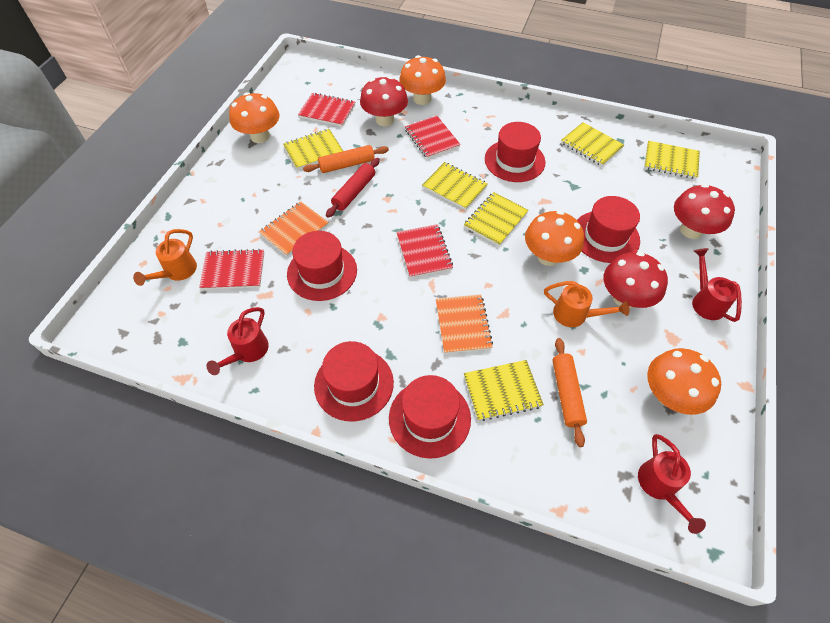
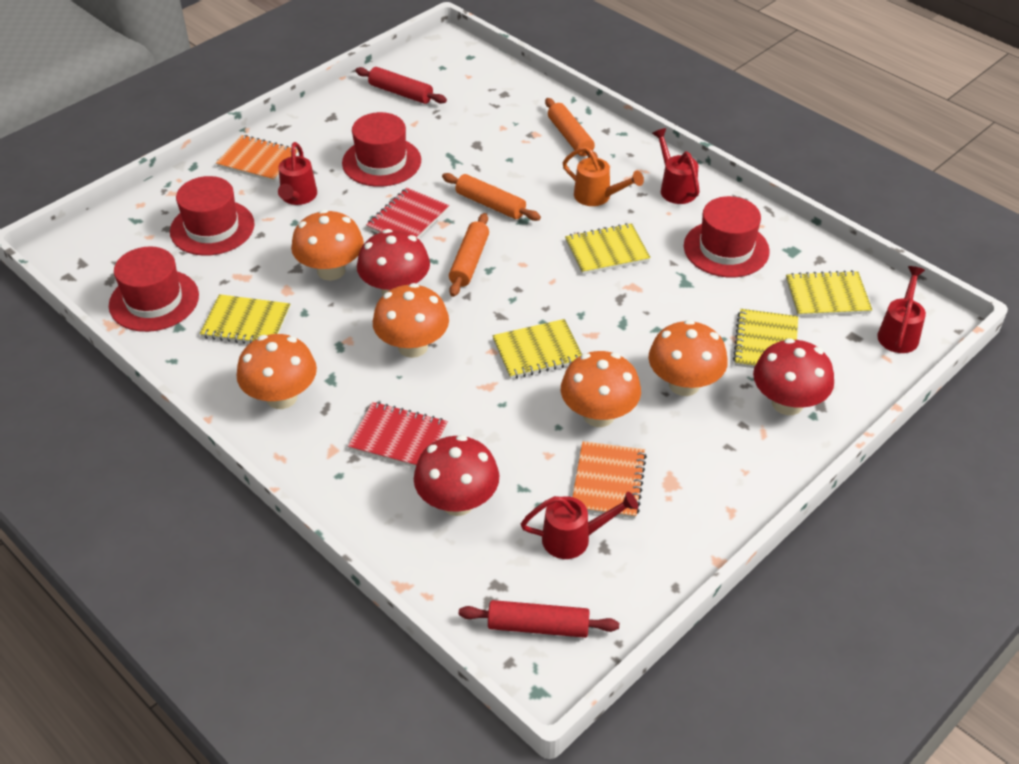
orange mushroom: [229,92,280,143] [399,55,446,105] [525,211,584,266] [647,348,721,415] = 4 -> [237,334,317,409] [291,209,364,281] [373,283,449,358] [561,351,641,427] [649,320,728,396] = 5
orange rolling pin: [303,145,389,173] [552,338,587,447] = 2 -> [442,173,541,221] [449,213,489,297] [545,98,598,158] = 3
orange watering can: [133,229,197,286] [544,281,629,327] = 2 -> [562,146,644,206] = 1
red hat: [287,231,357,301] [314,341,394,421] [389,375,471,459] [485,122,545,182] [577,196,640,263] = 5 -> [109,246,199,332] [170,176,255,256] [342,112,421,187] [684,196,770,277] = 4
red notebook: [199,249,264,290] [298,93,355,127] [397,224,453,278] [405,116,461,159] = 4 -> [348,402,448,468] [366,188,449,238] = 2
red rolling pin: [326,158,380,218] = 1 -> [355,67,447,104] [459,600,619,638] = 2
red watering can: [206,307,269,375] [638,434,706,534] [692,248,742,322] = 3 -> [278,142,317,205] [521,492,638,559] [652,128,700,204] [877,266,926,353] = 4
yellow notebook: [283,129,343,170] [422,162,488,210] [464,192,528,246] [464,360,544,421] [561,122,624,166] [644,141,700,179] = 6 -> [200,294,290,344] [492,319,582,379] [565,223,651,275] [733,309,798,368] [786,270,872,317] = 5

